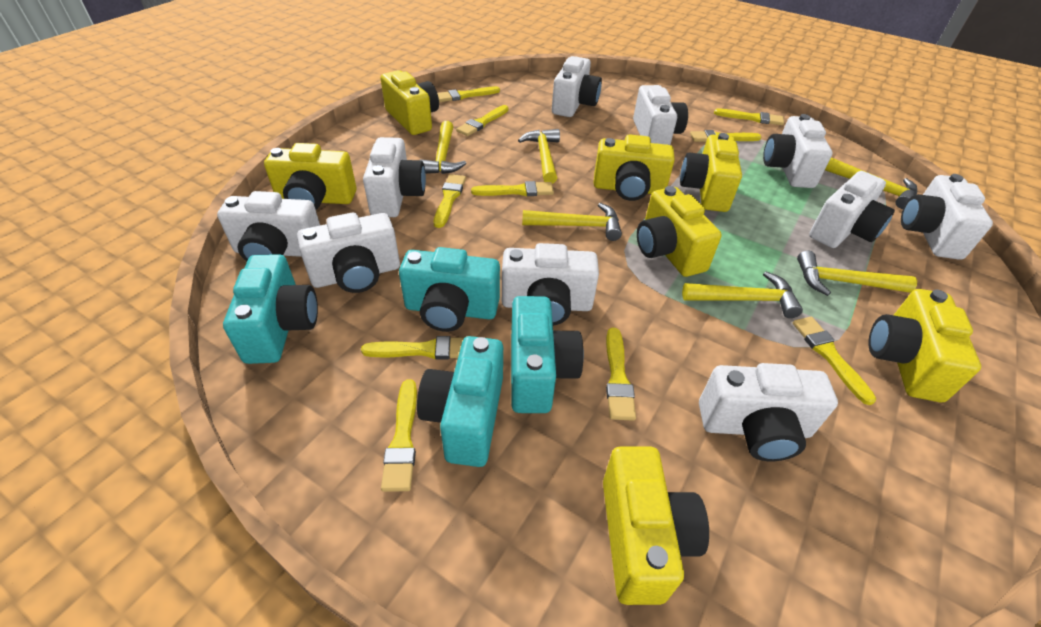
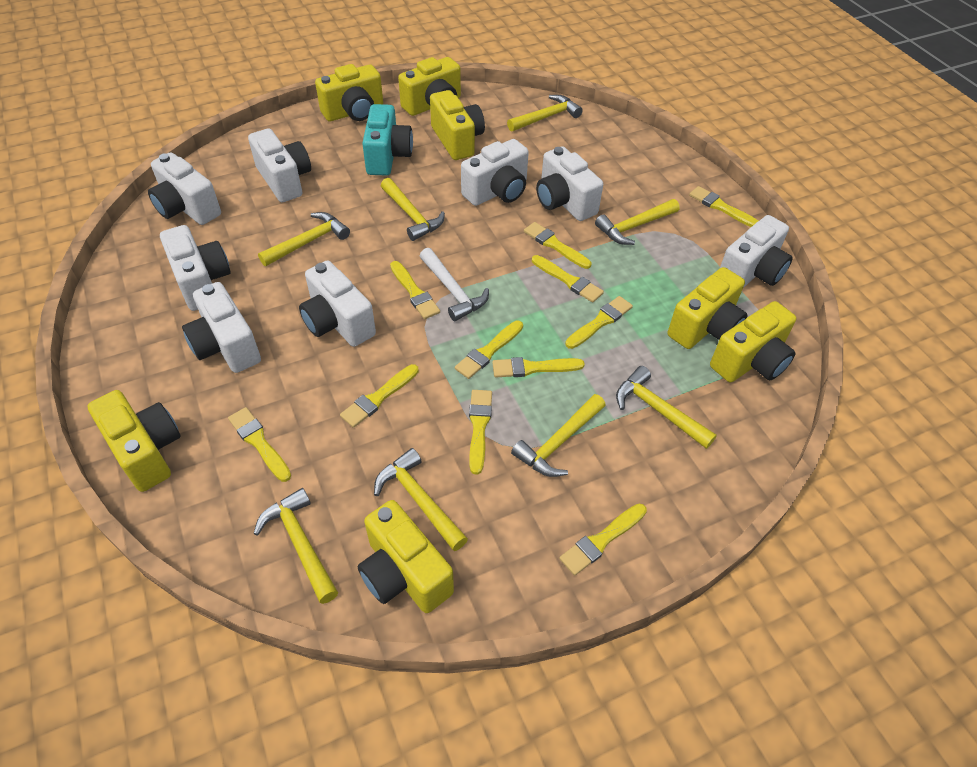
turquoise camera: [223,254,318,364] [399,247,500,332] [417,336,503,467] [511,296,584,413] = 4 -> [362,104,413,176] = 1
white camera: [217,191,320,261] [297,212,400,293] [363,137,426,217] [502,243,599,326] [552,56,602,117] [633,85,688,145] [699,363,838,461] [763,114,832,188] [809,171,895,248] [901,174,993,260] = 10 -> [148,152,221,225] [160,225,230,311] [182,282,261,373] [248,128,311,202] [299,260,376,347] [461,139,529,206] [536,146,603,221] [720,215,793,288] = 8
white hammer: none = 0 -> [420,248,489,321] = 1
yellow brush: [361,336,465,360] [381,379,417,492] [434,174,466,228] [437,86,500,102] [456,105,509,136] [471,181,554,196] [606,328,636,421] [690,130,762,142] [714,108,784,125] [793,317,876,405] = 10 -> [228,407,291,482] [340,364,419,428] [390,261,440,319] [455,321,523,379] [469,390,492,475] [492,357,585,377] [524,222,591,269] [532,255,604,303] [559,504,647,576] [565,296,633,349] [689,186,758,227] = 11
yellow hammer: [420,121,466,174] [518,129,560,184] [522,203,622,241] [682,271,803,318] [797,251,917,296] [825,157,917,209] = 6 -> [253,488,338,604] [258,212,350,266] [374,448,468,551] [381,178,445,241] [507,95,583,132] [511,394,606,477] [595,199,679,245] [616,366,717,449] = 8

